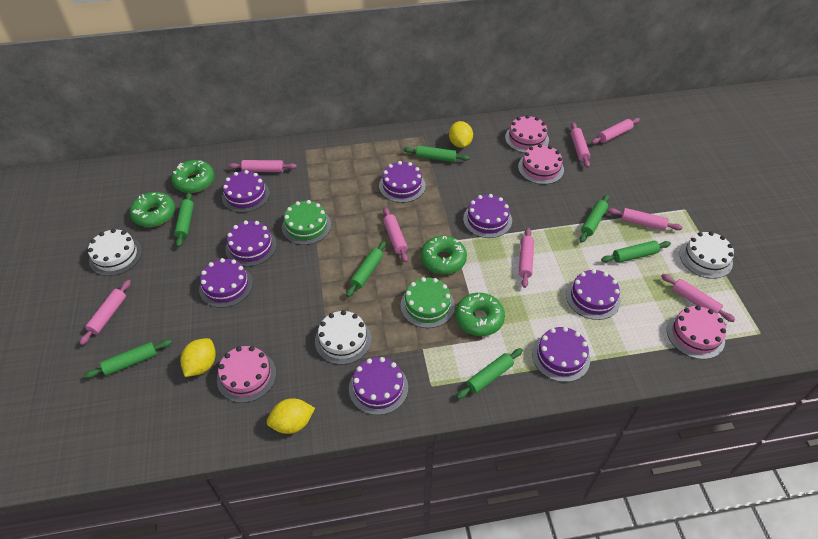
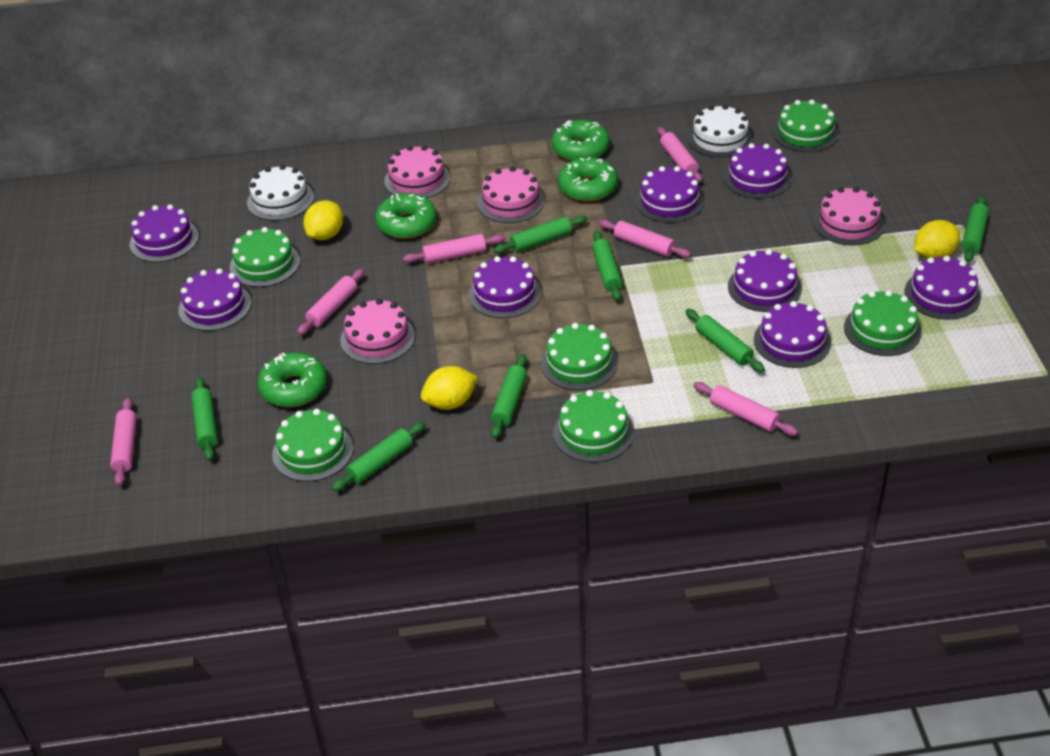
green cake: [282,200,331,245] [401,277,455,328] = 2 -> [230,227,300,287] [272,409,353,482] [541,323,618,390] [553,390,634,463] [773,100,838,152] [844,290,922,356] = 6
pink rolling pin: [79,280,131,345] [228,160,297,172] [383,207,408,262] [519,228,534,288] [570,122,590,168] [591,118,640,144] [608,208,683,230] [661,274,736,322] = 8 -> [110,398,137,486] [297,269,364,335] [403,234,505,264] [599,219,691,258] [657,127,702,183] [693,382,798,436] = 6
white cake: [88,229,142,276] [315,310,371,365] [680,231,734,279] = 3 -> [247,165,314,221] [688,105,753,158] = 2

